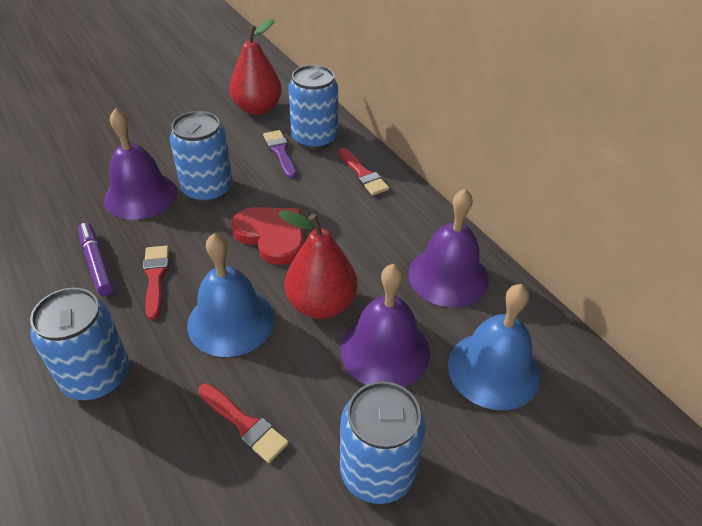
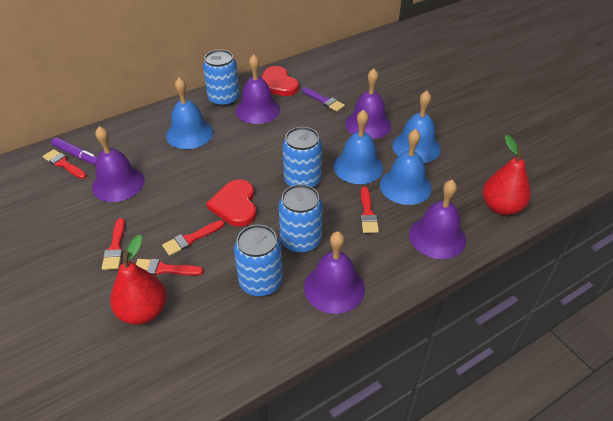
blue bell: [187,233,275,357] [448,284,540,410] = 2 -> [166,78,213,149] [333,110,383,184] [380,129,432,205] [392,91,441,163] = 4
purple bell: [104,108,177,220] [340,264,430,387] [408,189,489,307] = 3 -> [92,126,145,202] [235,54,280,124] [304,231,365,314] [345,68,391,139] [409,180,466,259] = 5
red brush: [143,245,169,320] [198,383,289,463] [339,148,389,196] = 3 -> [43,149,87,179] [102,218,125,270] [136,259,203,276] [162,220,225,256] [361,187,379,233] = 5
red heart: [231,207,304,265] = 1 -> [206,180,257,227] [261,66,299,96] = 2

